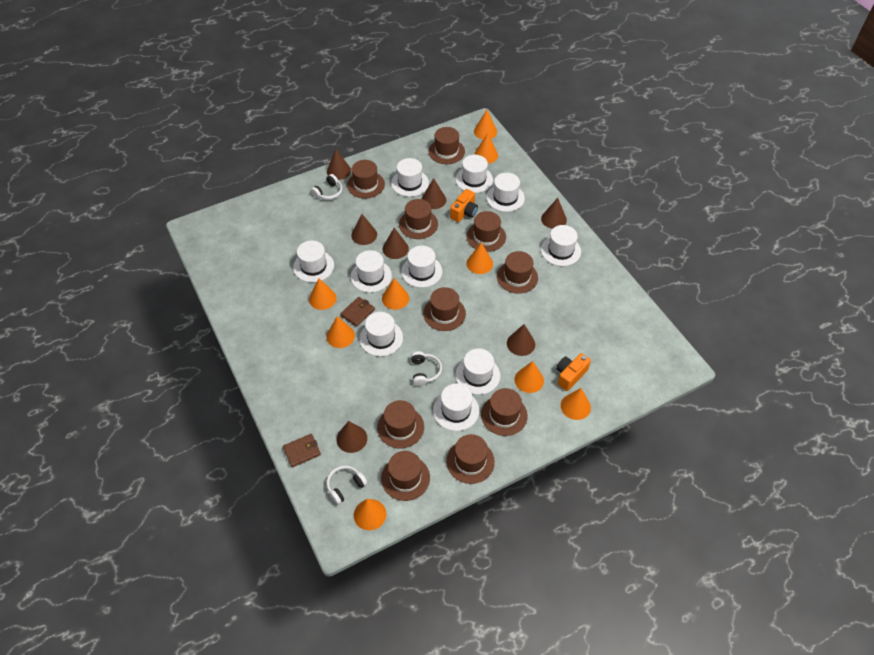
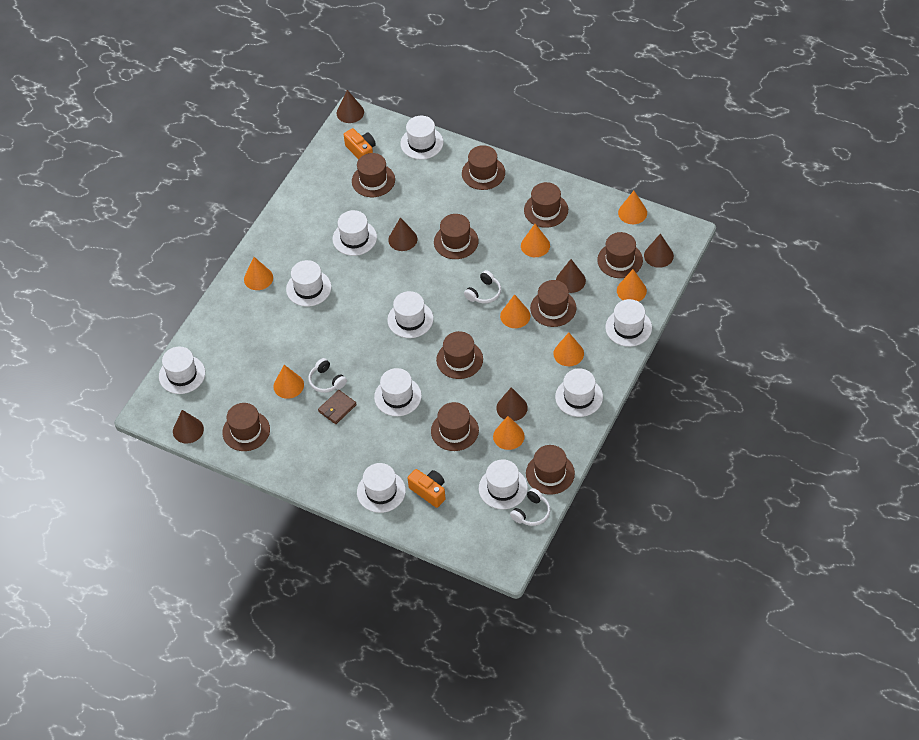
brown cone: [327,150,351,180] [336,421,367,453] [351,214,377,245] [382,228,409,259] [422,178,446,209] [507,324,535,356] [541,198,567,229] = 7 -> [173,410,204,444] [337,90,364,123] [388,217,417,251] [496,387,528,421] [556,259,586,293] [644,233,674,268] = 6
brown wallet: [283,434,321,467] [340,297,375,327] = 2 -> [318,390,357,424] = 1
orange cone: [309,278,337,310] [326,316,355,348] [354,499,386,530] [382,278,409,310] [467,243,493,274] [474,110,497,139] [474,133,498,164] [514,361,544,393] [561,388,591,420] = 9 -> [244,257,273,290] [273,365,304,399] [493,416,525,450] [500,294,530,328] [521,224,550,257] [553,333,584,366] [617,269,647,302] [618,191,647,224] = 8

